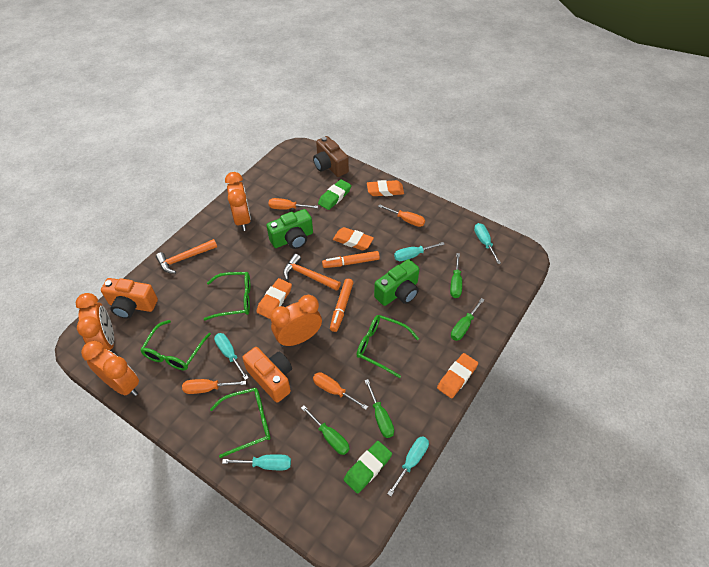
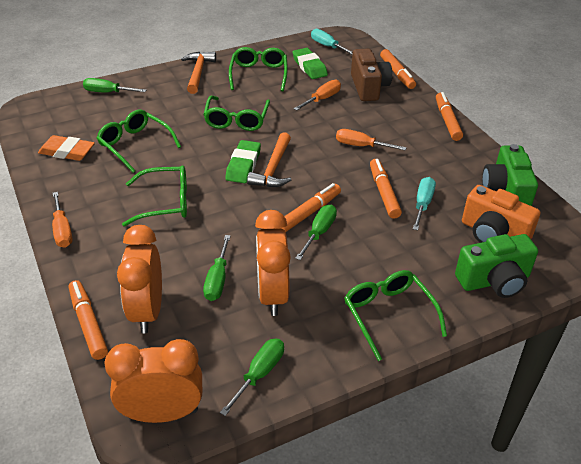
green glasses: [140,320,211,371] [204,272,250,321] [210,387,270,458] [357,315,419,378] = 4 -> [97,110,181,173] [122,165,187,227] [203,96,270,131] [229,47,288,91] [344,270,447,361] = 5
orange camera: [101,278,158,319] [243,347,292,403] = 2 -> [462,185,540,243] = 1
orange clock: [76,293,114,350] [81,341,139,396] [225,172,251,231] [270,295,322,347] = 4 -> [104,339,202,423] [117,225,162,333] [255,210,291,316] = 3
orange eraser: [256,278,292,319] [333,227,374,250] [367,180,404,196] [437,353,478,398] = 4 -> [38,135,95,161] = 1
orange marker: [322,251,380,268] [330,279,353,332] = 2 -> [69,280,108,360] [281,183,341,232] [370,159,402,219] [380,49,416,89] [436,92,463,141] = 5
orange screwdriver: [182,379,246,394] [268,198,318,210] [313,372,368,410] [378,204,425,227] = 4 -> [52,192,73,248] [294,80,341,111] [336,129,407,150] = 3
turquoise screwdriver: [214,333,249,380] [222,454,291,470] [387,436,429,496] [394,242,445,261] [474,223,501,264] = 5 -> [311,29,353,55] [413,177,436,230] = 2

